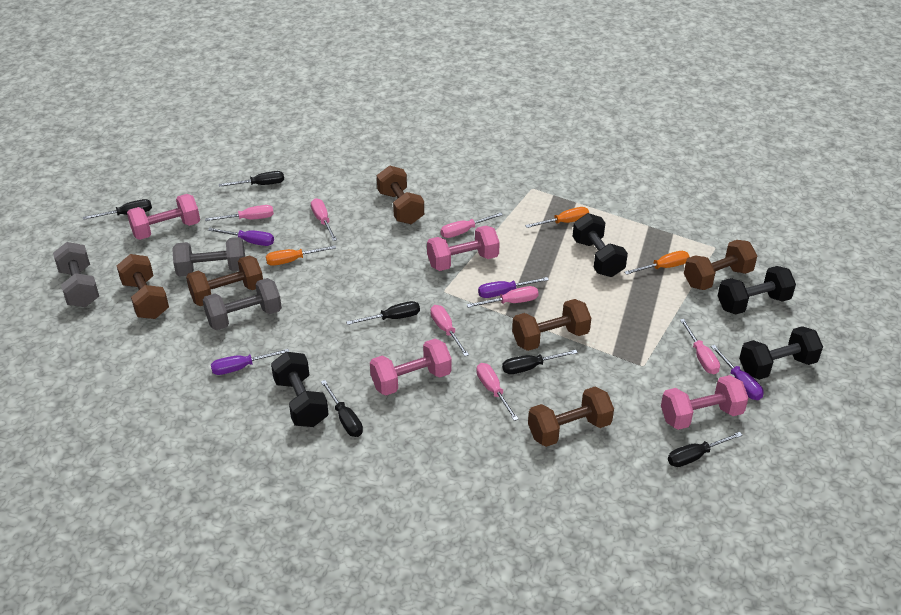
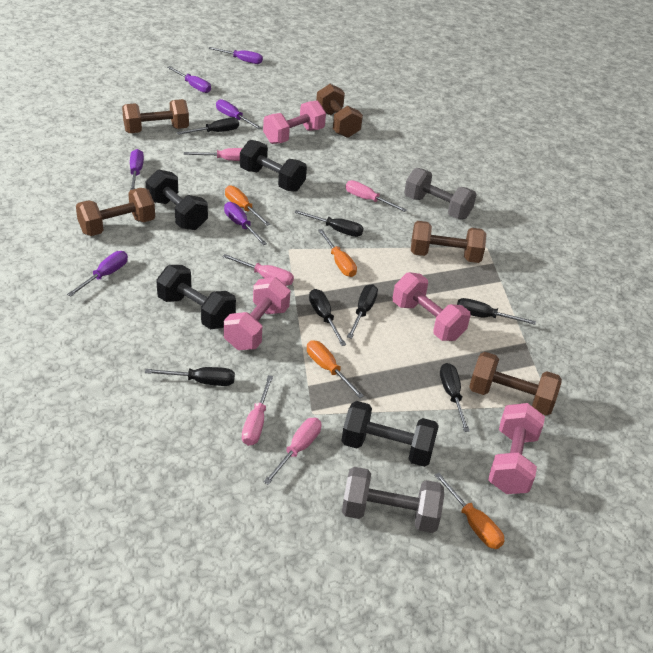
black screwdriver: [83,199,152,220] [219,171,284,187] [321,380,363,437] [346,301,420,325] [502,350,578,374] [668,432,743,467] = 6 -> [145,367,235,386] [177,118,239,135] [294,210,364,237] [309,289,346,346] [347,284,378,339] [440,363,470,432] [457,298,536,325] = 7
brown dumbbell: [117,254,169,319] [186,255,263,306] [377,166,424,224] [512,299,591,351] [528,387,614,447] [684,240,757,290] = 6 -> [76,188,155,236] [122,99,189,133] [316,84,363,138] [411,221,486,263] [469,352,562,416] = 5
grey dumbbell: [53,242,99,307] [172,237,245,277] [203,278,282,330] = 3 -> [342,467,444,533] [404,168,477,219] = 2
orange screwdriver: [266,245,336,266] [525,207,589,228] [625,251,689,275] = 3 -> [225,185,271,226] [307,340,364,398] [318,229,357,277] [435,473,504,549] = 4
pink screwdriver: [205,205,274,221] [311,198,337,241] [431,305,469,356] [441,213,503,238] [467,286,538,308] [476,363,518,421] [680,319,720,374] = 7 -> [184,148,243,161] [222,254,294,286] [242,375,273,446] [263,418,322,485] [346,180,407,212] = 5
purple screwdriver: [208,228,274,246] [211,349,289,375] [478,277,549,298] [711,345,764,400] = 4 -> [67,251,128,297] [130,149,144,190] [167,66,211,93] [208,47,263,64] [216,99,262,129] [224,202,267,245] = 6

